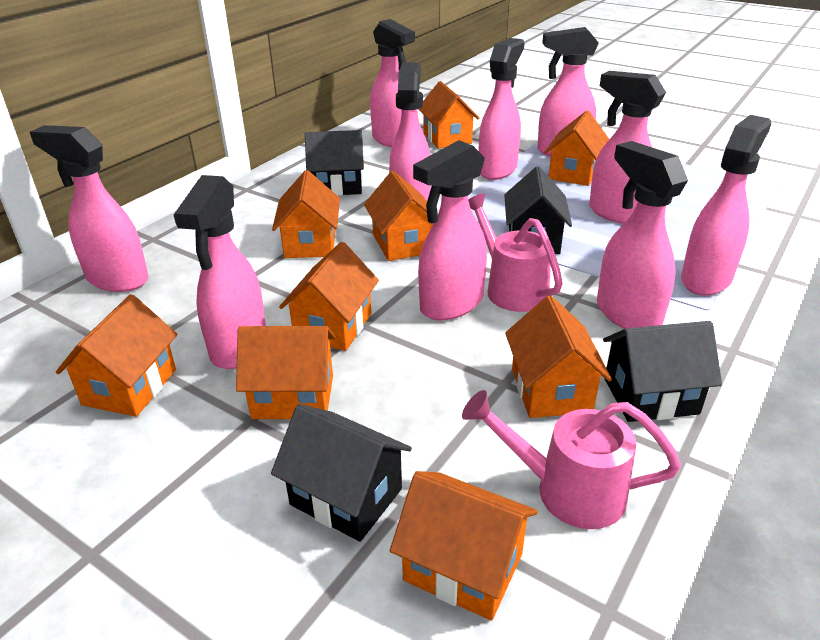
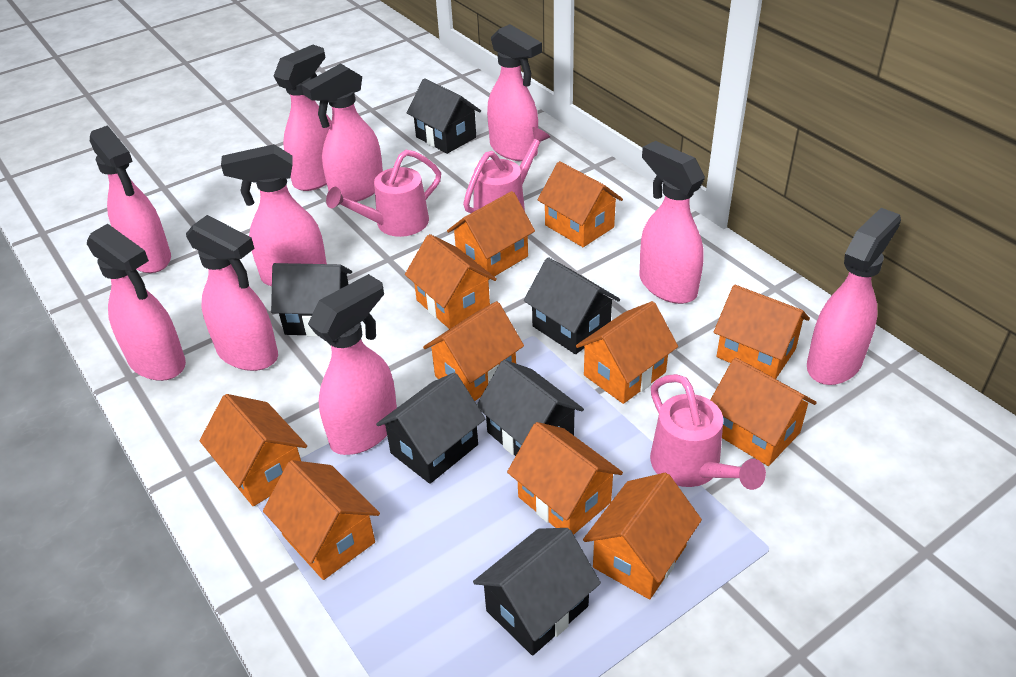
black house: [271,404,412,542] [305,130,364,196] [504,166,572,254] [603,321,722,422] = 4 -> [271,263,352,337] [376,372,485,484] [407,78,481,154] [473,528,601,656] [477,360,584,456] [524,257,620,354] = 6
orange house: [56,294,178,417] [236,326,336,419] [272,170,340,258] [279,242,379,351] [364,171,434,261] [390,471,538,621] [419,81,479,148] [505,296,612,418] [545,111,609,186] = 9 -> [200,394,307,506] [263,460,380,580] [405,234,497,329] [423,301,524,401] [447,191,535,280] [507,422,623,535] [537,161,623,247] [576,301,678,404] [583,473,702,599] [710,357,817,466] [714,285,810,379] = 11
pink watering can: [462,390,681,529] [468,193,563,312] = 2 -> [326,150,441,237] [463,127,550,213] [650,374,766,490] = 3

